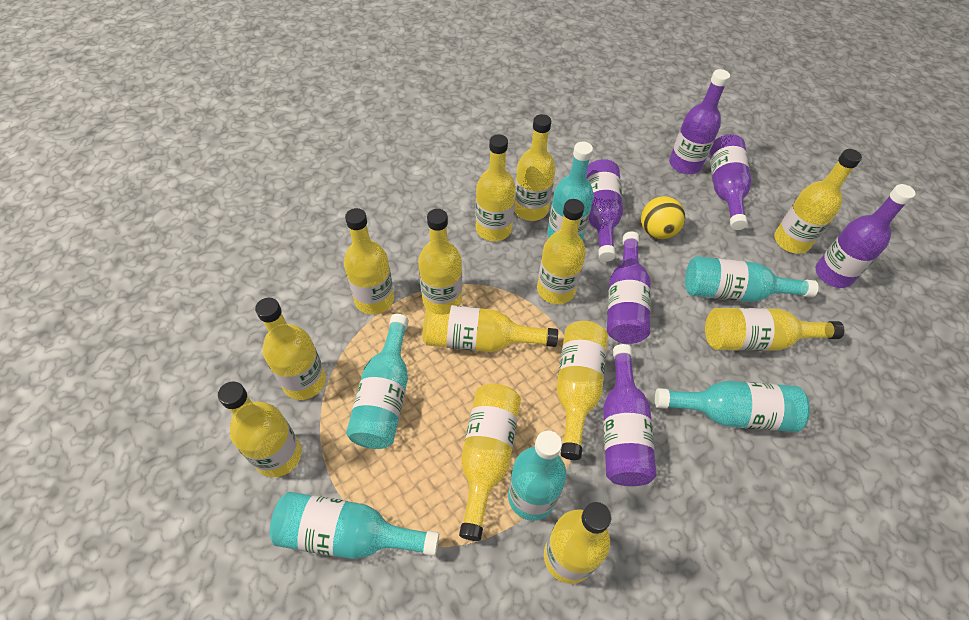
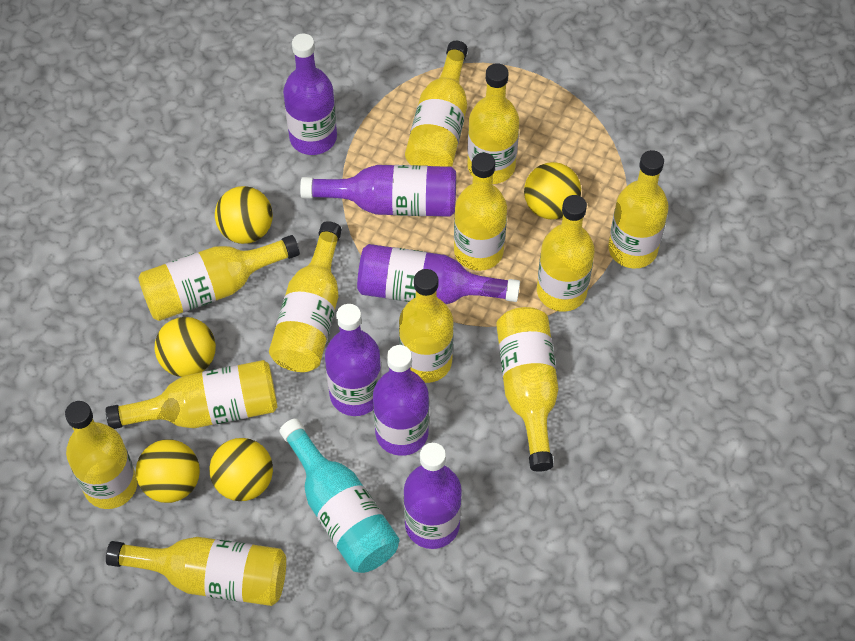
turquoise bottle: [270,492,439,559] [346,314,409,449] [508,431,567,521] [547,142,594,240] [655,381,810,432] [685,256,818,302] = 6 -> [280,419,399,573] = 1
yellow ball: [641,196,685,239] = 1 -> [136,439,200,503] [155,317,216,377] [209,438,273,501] [215,186,273,244] [524,162,581,220] = 5
yellow bottle: [218,381,302,478] [255,298,326,400] [344,208,394,315] [418,209,462,308] [423,303,558,352] [459,384,521,541] [476,134,516,241] [514,114,555,221] [537,199,586,304] [544,502,611,584] [557,321,608,460] [705,308,845,351] [774,149,862,254] = 13 -> [65,401,137,509] [106,360,278,429] [106,537,286,606] [138,235,300,321] [269,221,342,372] [399,269,454,383] [405,41,468,167] [454,153,507,271] [467,63,519,184] [496,307,558,472] [537,195,595,312] [608,150,669,269] = 12

